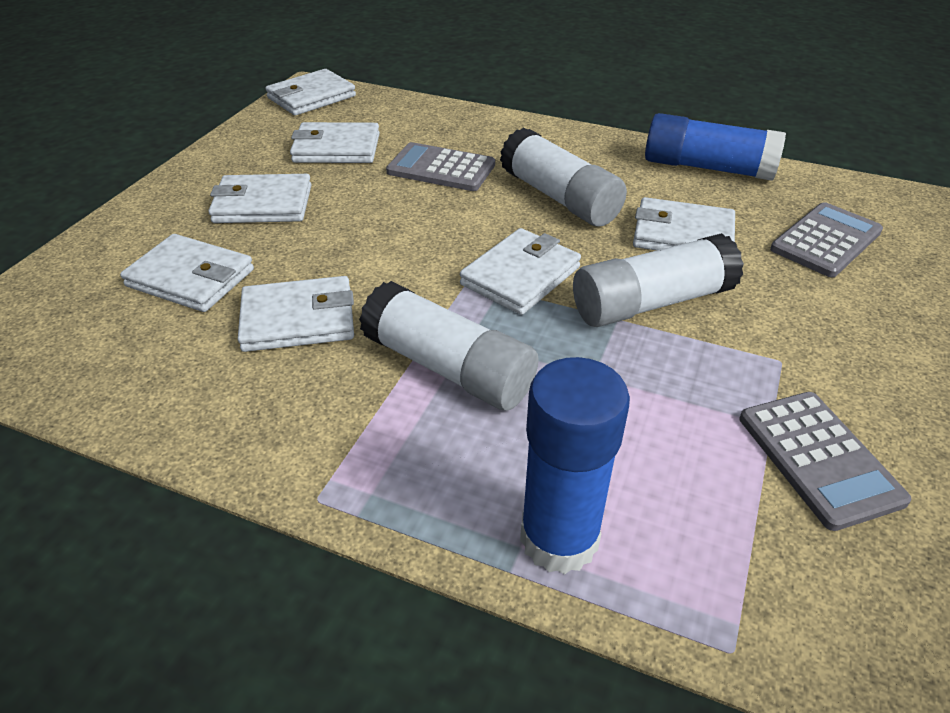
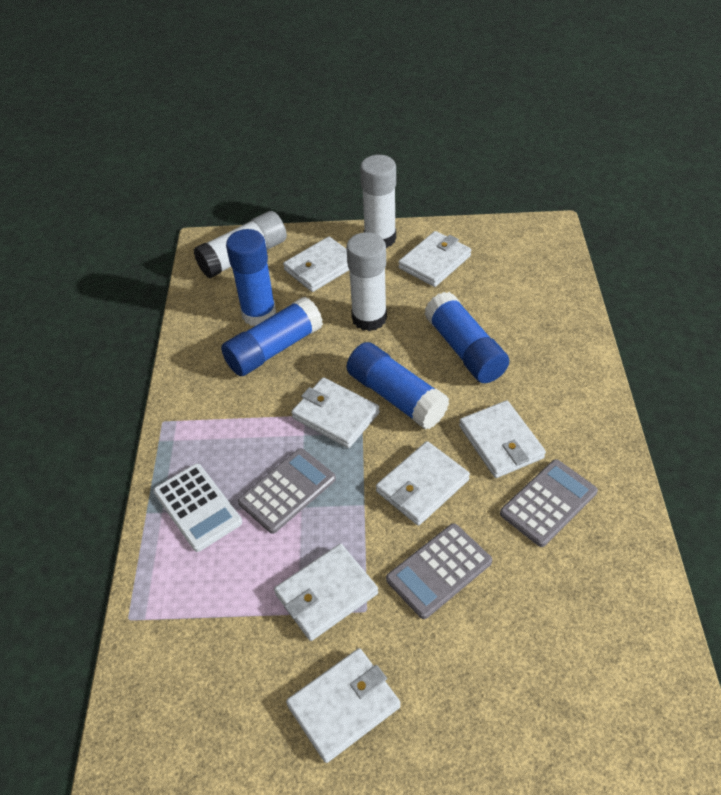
blue glue stick: [520,357,630,574] [645,113,786,181] = 2 -> [221,297,323,376] [226,229,276,326] [346,342,449,430] [424,292,509,383] = 4
white calculator: none = 0 -> [154,464,242,552] = 1

